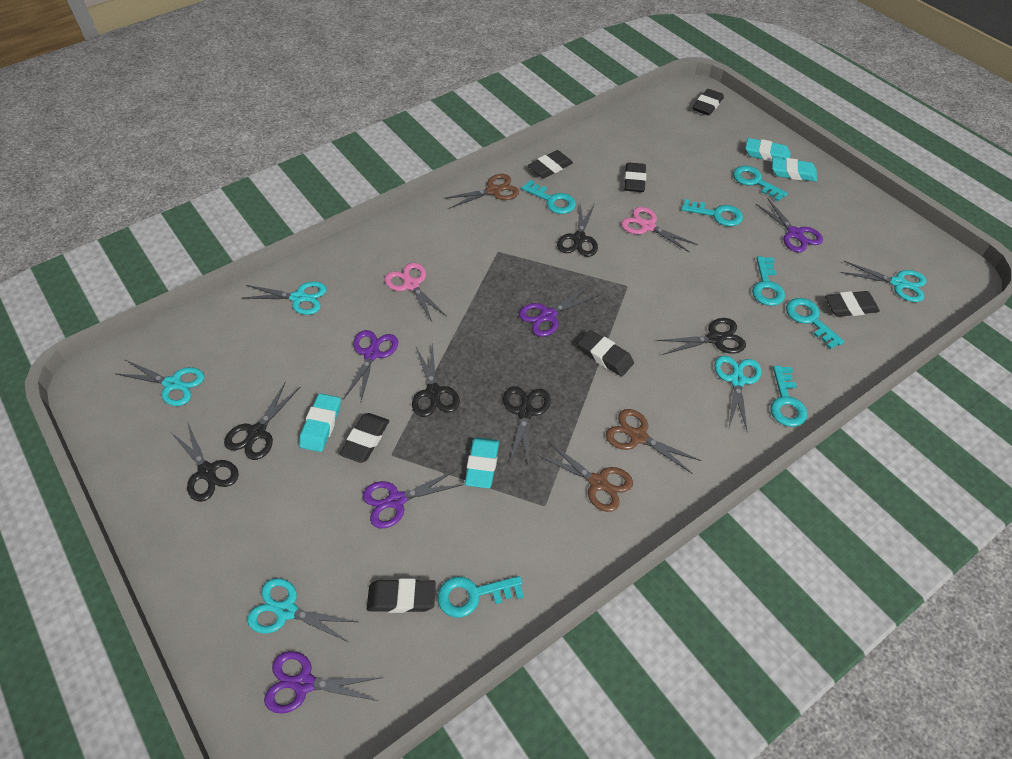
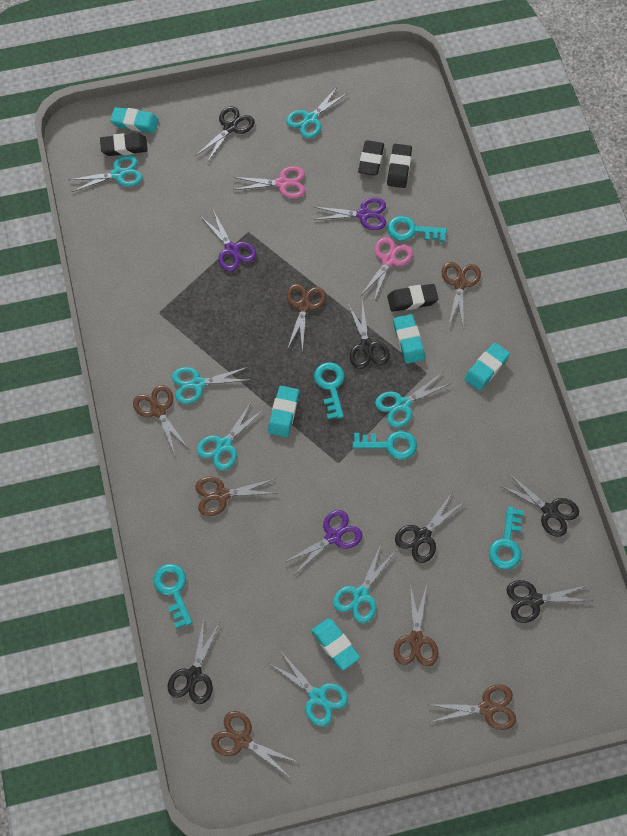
black eraser: [339,413,389,463] [367,578,436,613] [528,150,573,178] [578,330,634,377] [624,162,646,192] [693,89,724,116] [825,291,880,317] = 7 -> [100,133,148,156] [358,140,384,176] [387,144,412,188] [387,284,438,312] = 4
brown scissors: [444,174,519,209] [538,441,633,512] [606,409,701,474] = 3 -> [133,385,189,455] [195,477,276,516] [211,711,298,776] [286,284,326,352] [394,584,439,666] [427,684,516,730] [442,262,481,329] = 7
purple scissors: [264,651,383,714] [343,330,398,401] [362,469,464,528] [519,286,599,337] [756,199,823,252] = 5 -> [200,210,256,272] [284,510,363,575] [313,198,386,230] = 3
turquoise eraser: [299,394,341,452] [465,437,499,488] [745,138,790,162] [772,157,817,182] = 4 -> [110,107,159,133] [268,386,299,437] [311,618,360,670] [393,314,425,364] [464,343,510,391] = 5
turquoise key: [437,576,524,618] [521,180,576,214] [681,199,743,226] [733,166,788,201] [752,256,785,306] [770,366,807,427] [786,298,844,349] = 7 -> [153,564,192,629] [314,362,345,419] [353,431,417,459] [387,216,447,242] [489,507,524,569] = 5
turquoise scissors: [116,360,204,406] [243,281,327,315] [247,578,357,643] [714,356,761,432] [841,261,927,302] = 5 -> [69,155,143,192] [172,367,249,404] [197,401,264,470] [269,652,348,726] [286,86,348,138] [333,544,395,623] [375,373,452,428] = 7

